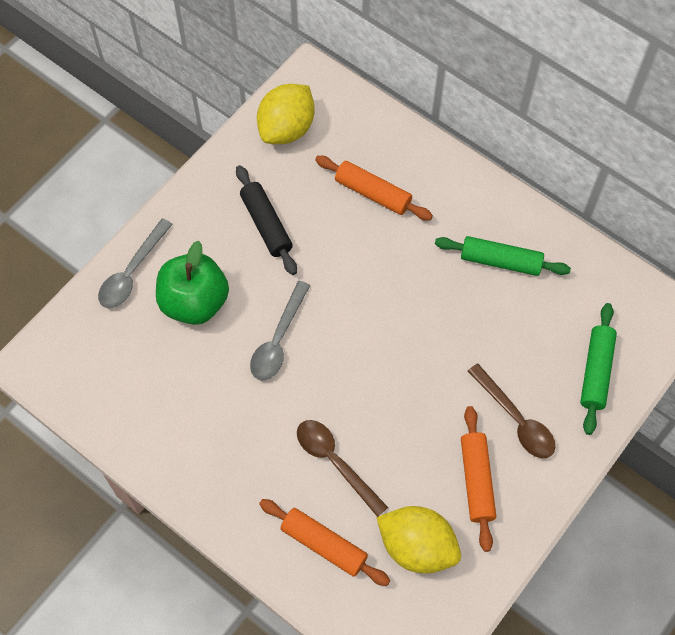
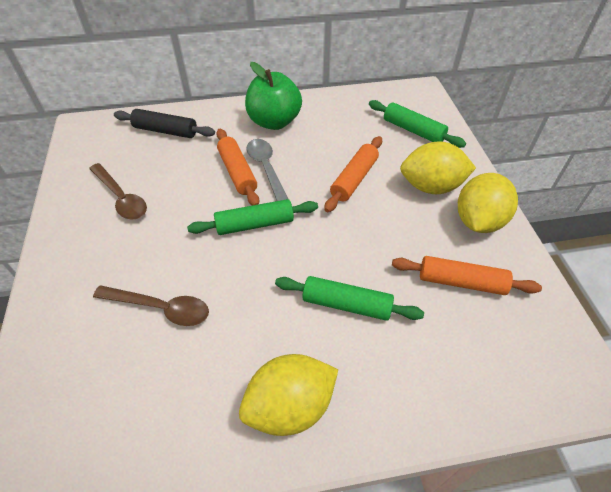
green rolling pin: [435,236,571,276] [580,303,617,435] = 2 -> [187,199,318,235] [275,276,424,321] [369,100,466,148] = 3
grey spoon: [98,218,173,308] [250,281,311,380] = 2 -> [246,139,288,201] = 1
yellow lemon: [257,84,315,144] [376,506,461,574] = 2 -> [239,354,338,436] [400,141,476,194] [458,173,518,233] = 3

